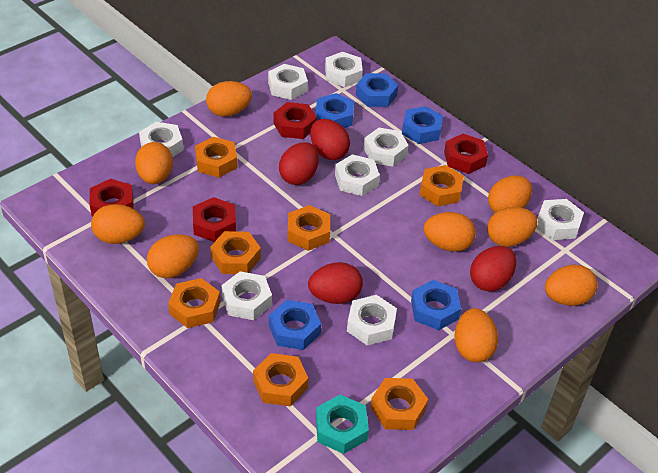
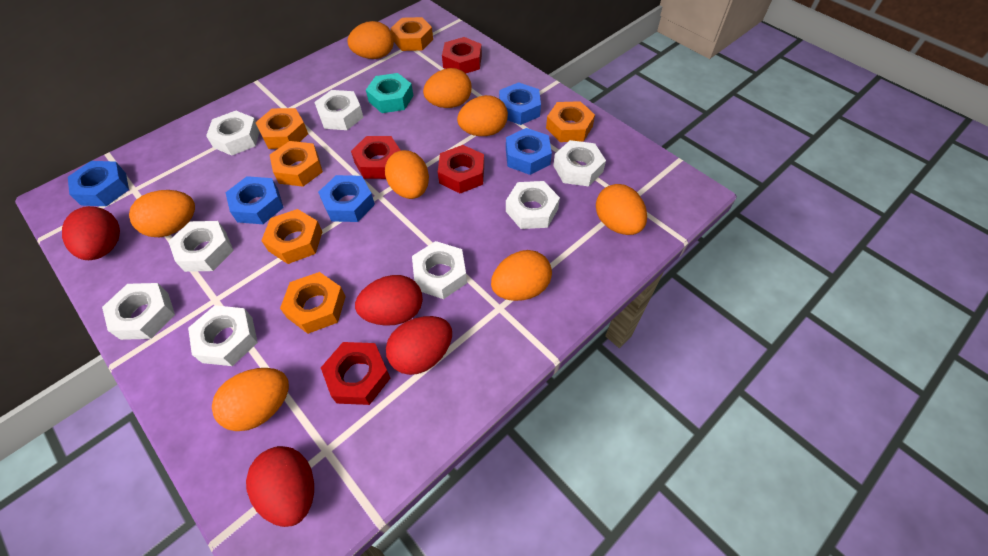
orange egg: [91,204,145,244] [135,142,173,184] [147,234,199,278] [206,81,252,117] [424,212,476,252] [454,308,498,362] [487,207,537,247] [488,176,532,213] [545,264,598,306] = 9 -> [129,190,195,237] [212,368,289,431] [347,21,394,59] [385,150,429,199] [423,68,472,108] [457,95,508,136] [491,250,552,301] [596,184,647,235] = 8
orange nut: [168,278,220,328] [195,137,238,178] [210,231,261,274] [253,353,309,407] [287,205,330,251] [370,378,428,430] [419,165,464,207] = 7 -> [255,108,308,149] [261,209,322,264] [270,141,323,187] [280,272,346,334] [390,17,433,51] [546,101,595,142] = 6

